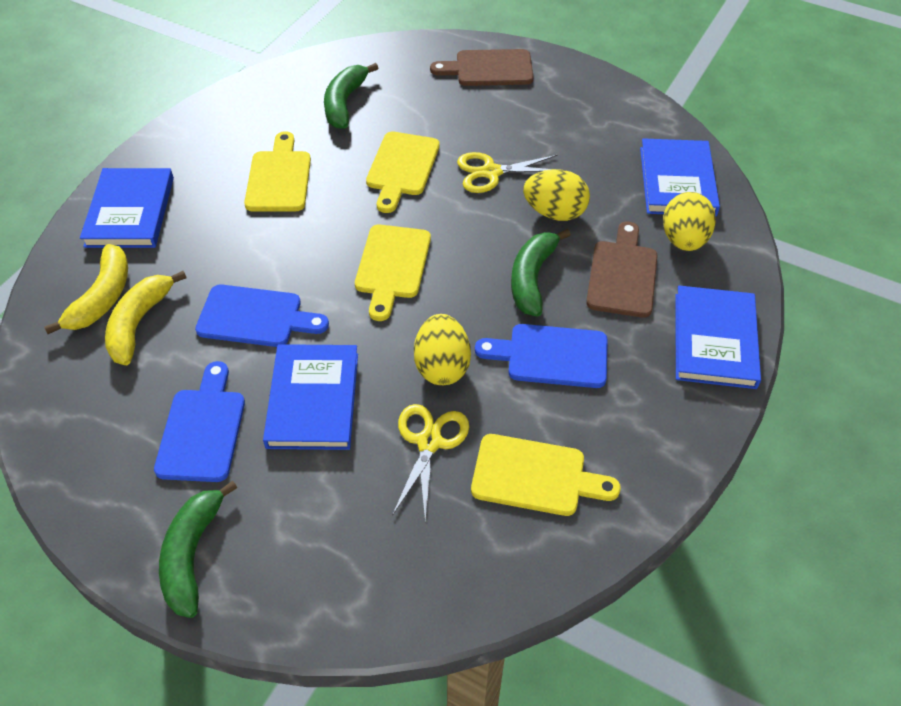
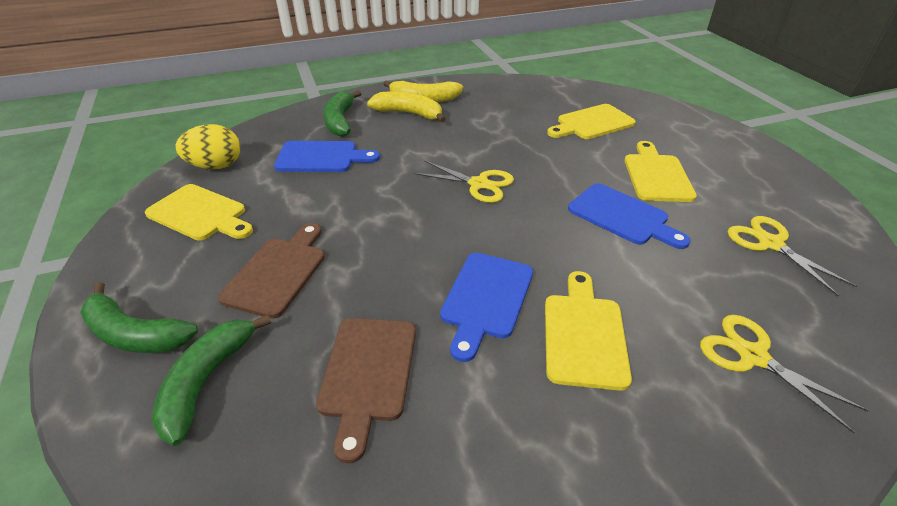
blue book: [80,168,174,248] [263,344,358,450] [640,138,720,216] [675,286,761,389] = 4 -> none = 0
yellow egg: [414,314,471,385] [523,169,590,221] [663,192,716,251] = 3 -> [176,124,240,169] = 1
yellow scissors: [392,404,469,521] [457,152,557,193] = 2 -> [413,160,514,203] [700,315,869,433] [727,216,857,297] = 3

